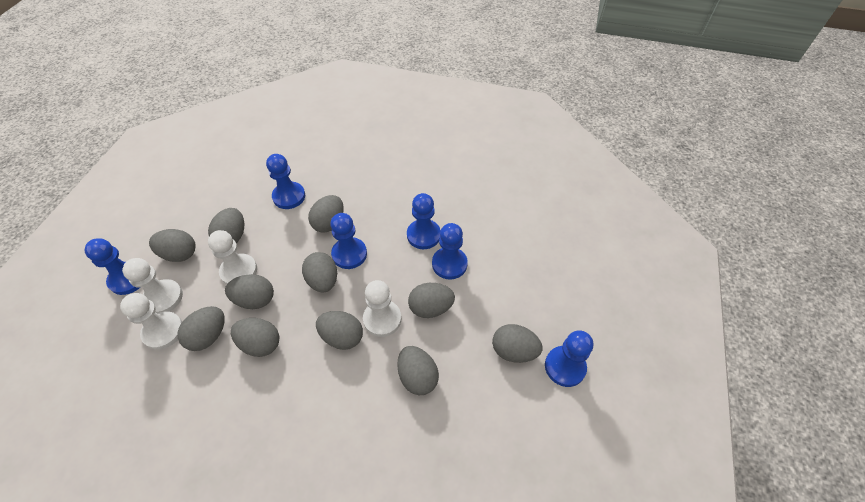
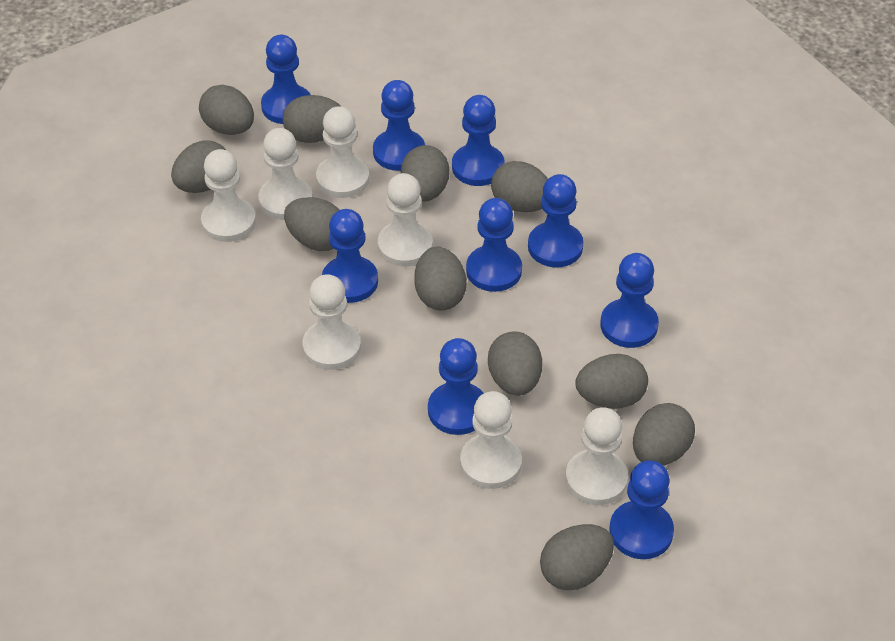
blue pawn: [84,238,139,295] [266,154,305,209] [330,213,367,269] [407,193,441,249] [432,223,468,279] [545,330,593,387] = 6 -> [261,35,311,124] [322,209,378,303] [373,80,425,171] [428,338,484,435] [452,95,505,186] [466,198,522,292] [528,174,583,267] [600,253,659,348] [609,461,674,559] = 9
white pawn: [120,293,182,350] [122,258,183,313] [208,230,257,285] [363,280,401,337] = 4 -> [201,149,256,242] [258,128,313,220] [303,274,361,370] [316,106,369,198] [378,173,433,266] [460,391,522,489] [565,407,628,505] = 7

